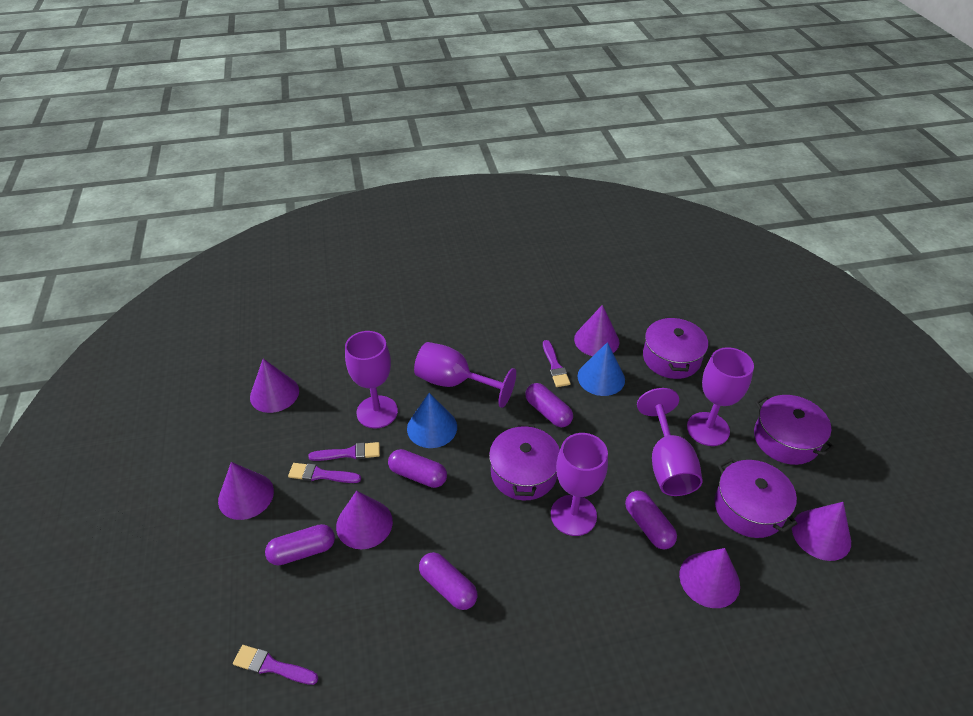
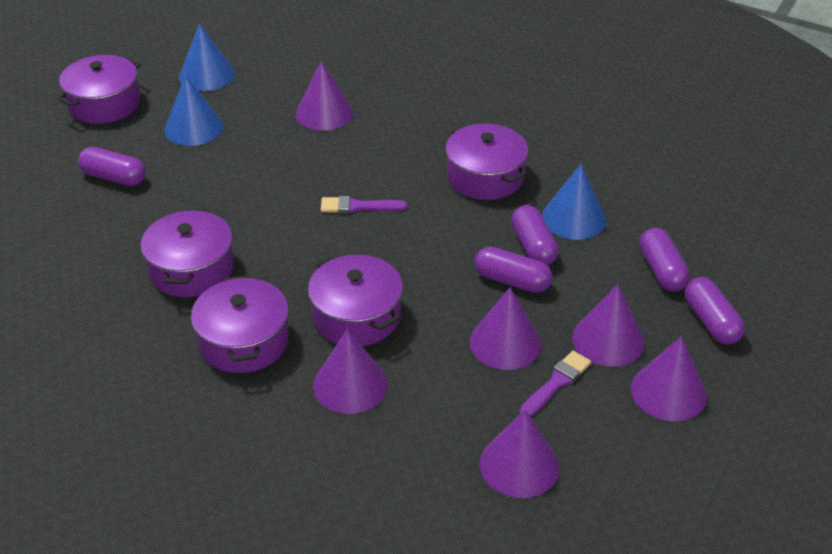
blue cone: [407,393,457,448] [578,342,625,396] = 2 -> [164,75,224,146] [179,23,235,91] [542,164,607,240] = 3
purple brush: [233,645,318,685] [288,463,361,483] [308,442,380,461] [543,340,571,387] = 4 -> [321,196,407,213] [519,351,591,417] = 2
purple goblet: [345,331,398,428] [414,342,516,408] [551,433,608,536] [637,388,703,496] [687,347,754,446] = 5 -> none = 0
purple pot: [489,423,560,500] [643,316,708,379] [715,458,797,538] [754,395,835,465] = 4 -> [57,55,141,124] [141,209,234,297] [191,275,289,373] [308,255,403,346] [445,124,528,200] = 5

